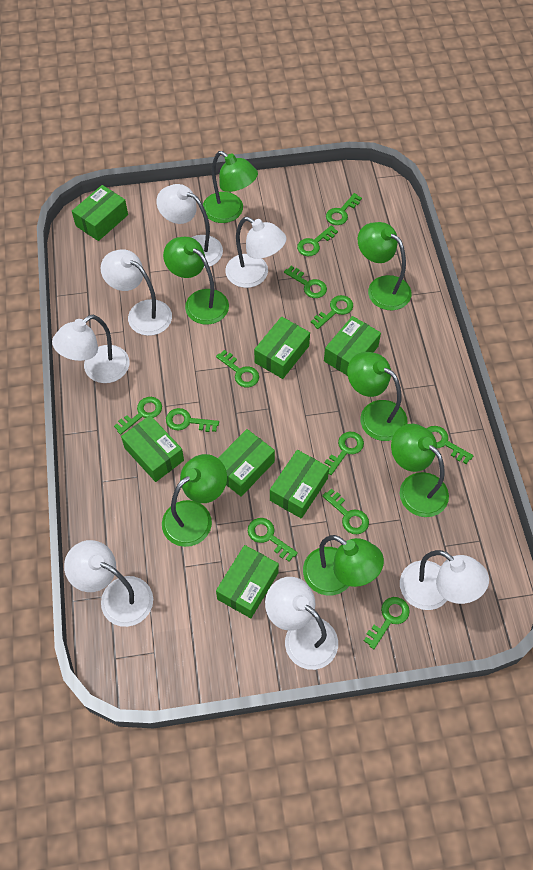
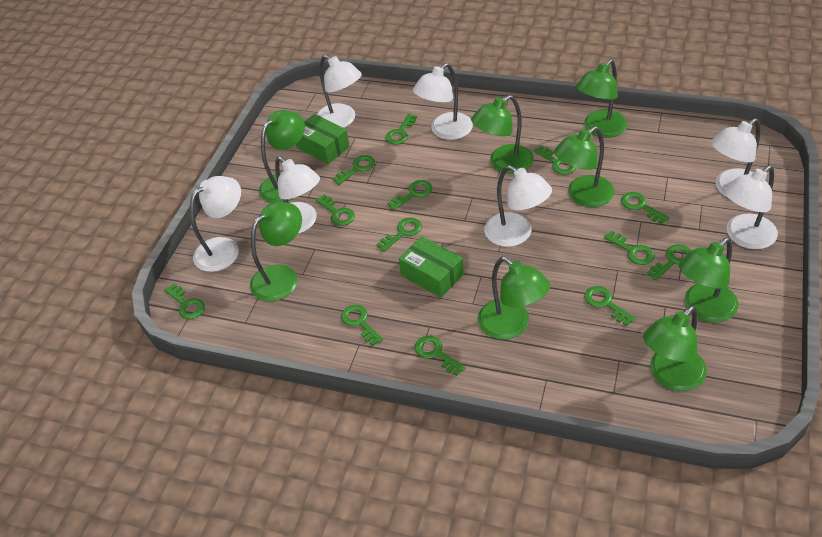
green box: [72,185,128,241] [121,415,184,482] [216,545,279,618] [218,429,275,497] [254,317,310,379] [270,450,329,519] [324,316,381,376] = 7 -> [296,114,350,164] [399,236,464,298] = 2
green key: [114,397,162,435] [166,408,219,432] [216,350,259,387] [248,518,298,562] [284,266,327,298] [297,225,338,256] [311,295,353,329] [322,488,369,534] [325,432,364,475] [326,193,362,225] [364,597,410,649] [427,426,473,464] = 12 -> [164,284,205,319] [316,194,355,226] [332,155,375,185] [341,305,383,346] [376,217,422,252] [386,113,417,144] [387,180,432,210] [414,335,466,376] [534,145,576,175] [584,286,636,326] [604,231,655,265] [621,192,669,224] [647,244,691,281] = 13
green lamp: [162,454,227,547] [163,237,229,325] [203,151,258,223] [303,535,384,596] [347,352,408,441] [358,222,412,310] [391,424,449,517] = 7 -> [250,202,302,301] [259,110,305,203] [471,95,534,174] [478,256,550,340] [554,126,615,207] [576,59,627,138] [643,305,707,391] [679,237,738,323] = 8

